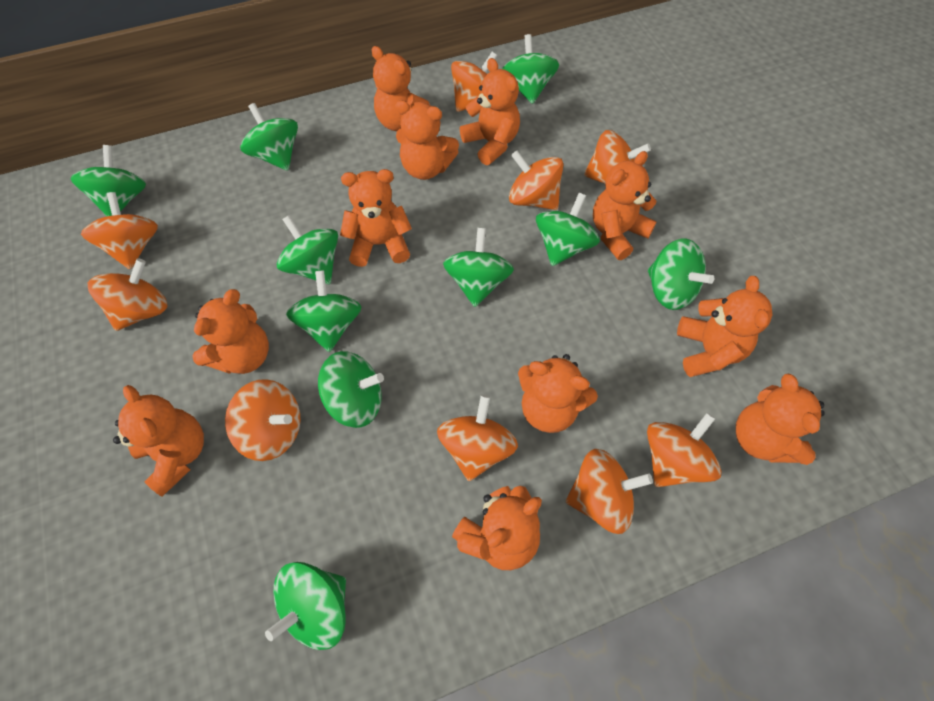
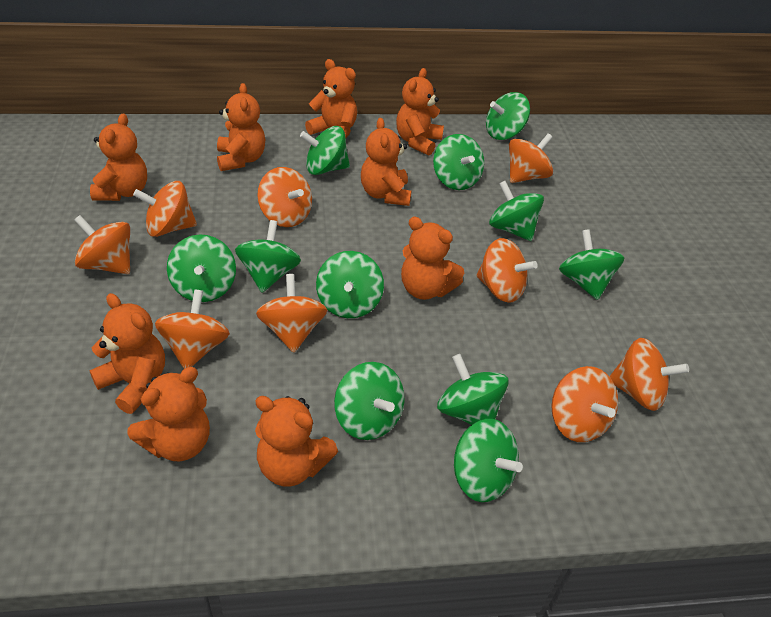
green spinning top: [70,145,146,216] [240,103,298,171] [265,562,346,650] [277,215,338,284] [286,270,361,352] [318,351,384,428] [443,228,514,307] [502,34,559,104] [536,193,600,266] [648,239,714,310] = 10 -> [167,235,236,302] [235,220,301,293] [300,126,350,175] [316,251,384,318] [334,362,404,440] [433,134,484,190] [437,354,509,425] [454,419,523,502] [486,92,530,140] [489,181,544,241] [559,229,624,300] = 11
orange teddy bear: [113,385,204,497] [192,289,269,374] [340,169,412,267] [371,46,430,131] [395,100,459,180] [452,486,542,570] [460,58,520,165] [518,354,598,433] [593,151,657,260] [677,276,772,377] [736,374,825,465] = 11 -> [89,293,165,414] [90,113,147,201] [127,367,210,461] [217,83,265,171] [255,396,338,486] [305,59,357,138] [361,118,411,206] [396,68,444,156] [401,217,464,300] = 9

